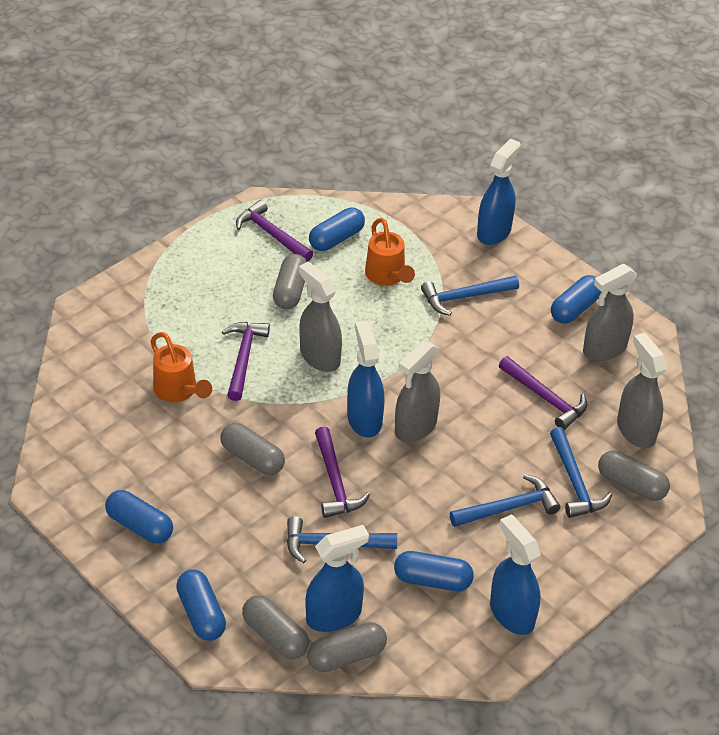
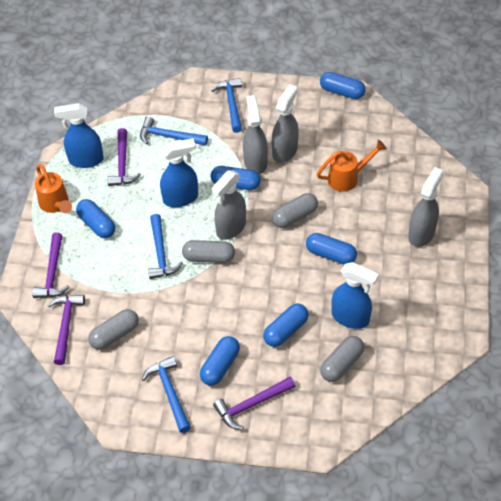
blue capsule: [105,490,173,543] [176,570,226,641] [309,207,365,251] [394,551,474,591] [551,275,601,324] = 5 -> [76,199,115,238] [200,336,240,386] [211,166,261,190] [263,303,309,347] [306,233,357,264] [320,72,366,99] = 6
blue spray bottle: [305,525,369,632] [347,321,384,437] [477,139,521,245] [490,514,541,635] = 4 -> [54,103,104,168] [160,138,198,207] [331,262,379,329] = 3
grey capsule: [220,423,285,475] [242,595,309,659] [273,254,307,309] [307,622,387,672] [598,451,670,501] = 5 -> [88,309,139,350] [182,240,235,263] [272,193,318,228] [320,336,364,382] = 4

